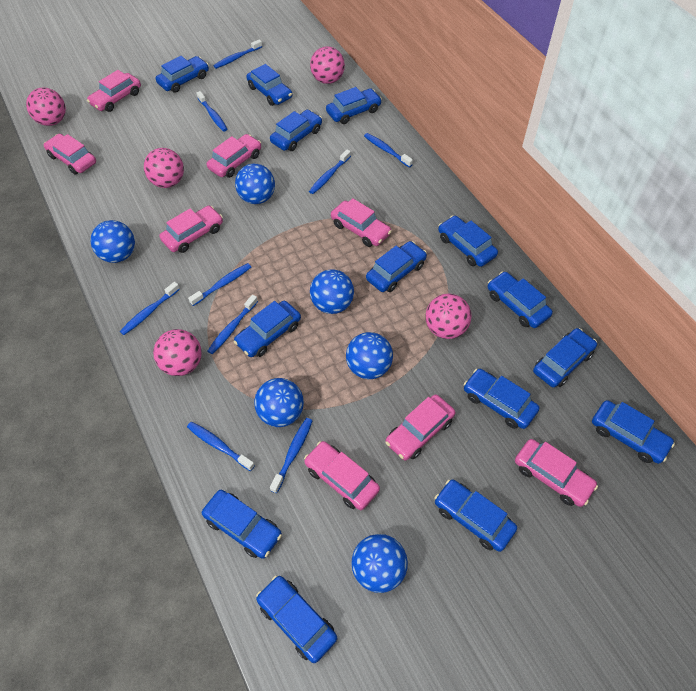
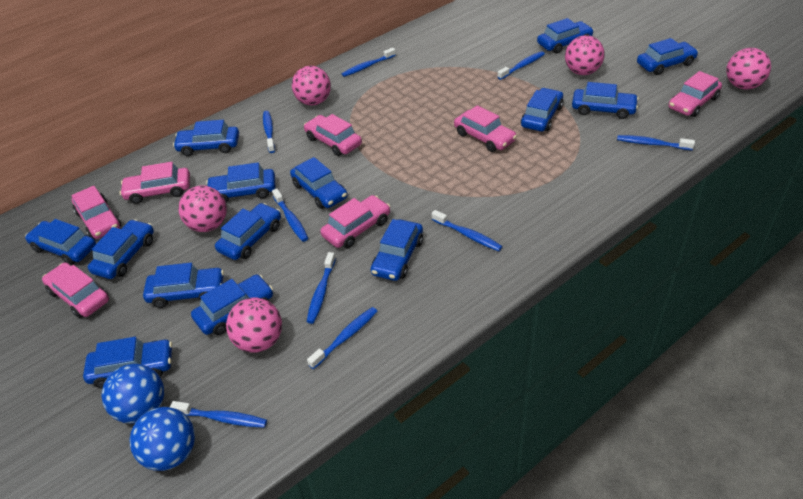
blue ball: [90,220,135,263] [235,164,275,204] [254,378,304,427] [310,269,354,314] [346,332,393,379] [351,534,408,593] = 6 -> [101,364,164,424] [130,407,195,471] = 2
pink car: [44,134,96,174] [87,70,141,112] [159,206,223,253] [207,134,261,178] [304,441,380,510] [331,198,392,247] [385,394,455,461] [515,439,598,507] = 8 -> [42,262,109,318] [71,186,121,239] [120,162,190,204] [304,114,362,156] [320,195,390,248] [454,105,517,152] [668,71,722,117] = 7

